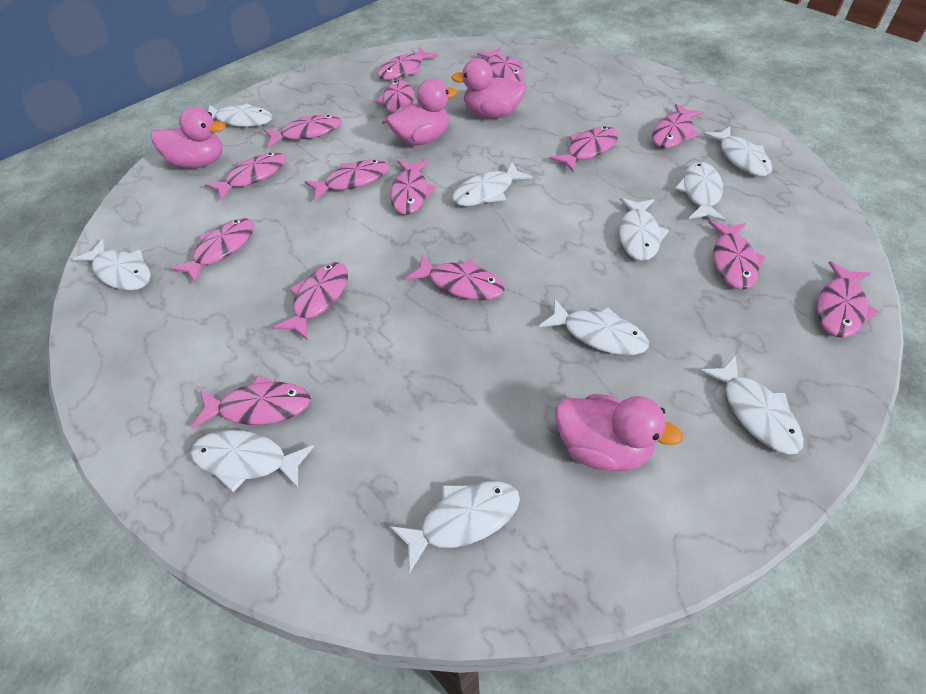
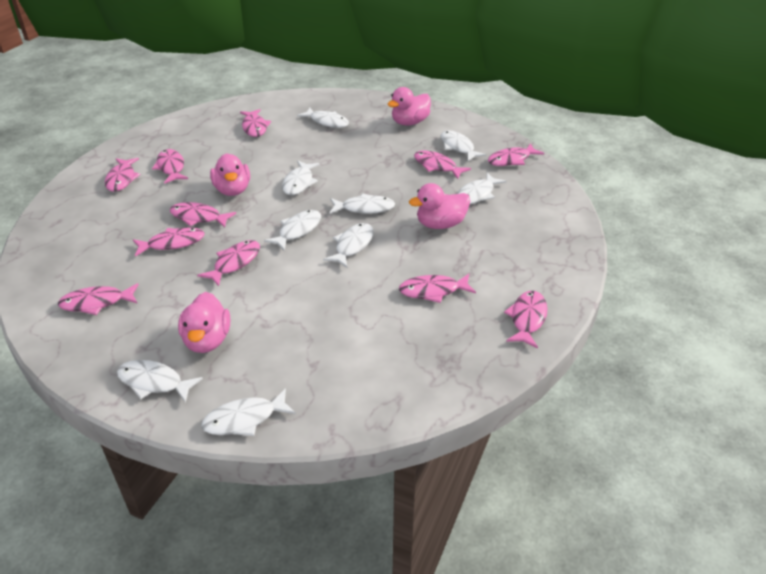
pink fish: [170,218,254,284] [192,375,311,429] [205,152,286,201] [264,115,342,147] [273,262,348,340] [305,160,389,201] [375,80,414,124] [378,47,438,80] [390,160,437,215] [405,255,505,300] [477,47,524,81] [549,126,619,172] [652,104,704,148] [709,221,766,290] [817,261,879,338] = 15 -> [58,283,139,315] [105,158,141,192] [133,227,205,257] [152,149,188,184] [169,202,236,228] [197,240,260,286] [240,109,271,137] [399,274,476,303] [414,150,471,179] [488,143,544,166] [504,291,547,348] = 11
white fish: [73,239,151,291] [190,430,314,492] [208,103,272,127] [390,481,520,573] [452,162,533,206] [539,298,649,355] [619,198,669,261] [675,162,726,222] [700,356,804,455] [703,127,772,176] = 10 -> [117,360,203,403] [201,388,296,436] [264,210,321,251] [282,161,319,195] [297,107,349,128] [323,223,374,268] [330,193,395,214] [441,130,486,161] [457,173,507,204] = 9

